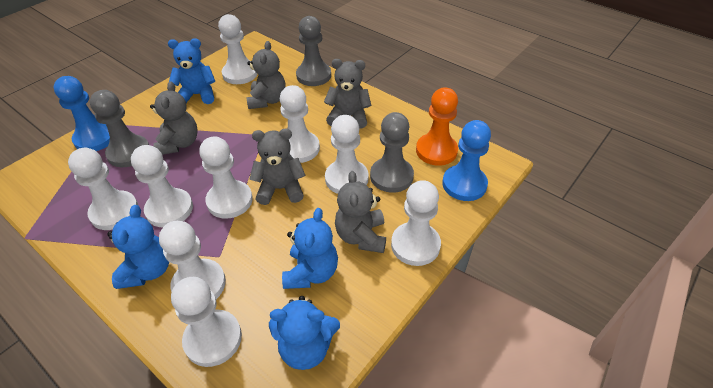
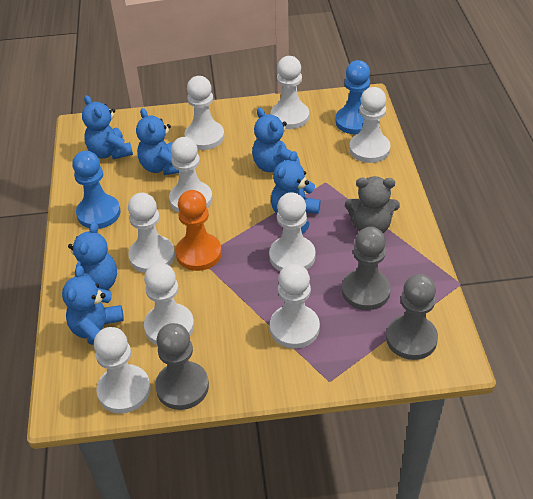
blue teddy bear: [107,205,169,289] [168,38,215,104] [269,296,340,370] [282,208,338,289] = 4 -> [62,265,124,345] [68,222,117,290] [82,95,133,159] [136,108,179,175] [252,108,300,172] [271,151,321,234] = 6
grey teddy bear: [150,81,198,155] [246,41,286,109] [249,128,306,205] [324,59,371,129] [335,171,386,253] = 5 -> [345,176,400,233] = 1

